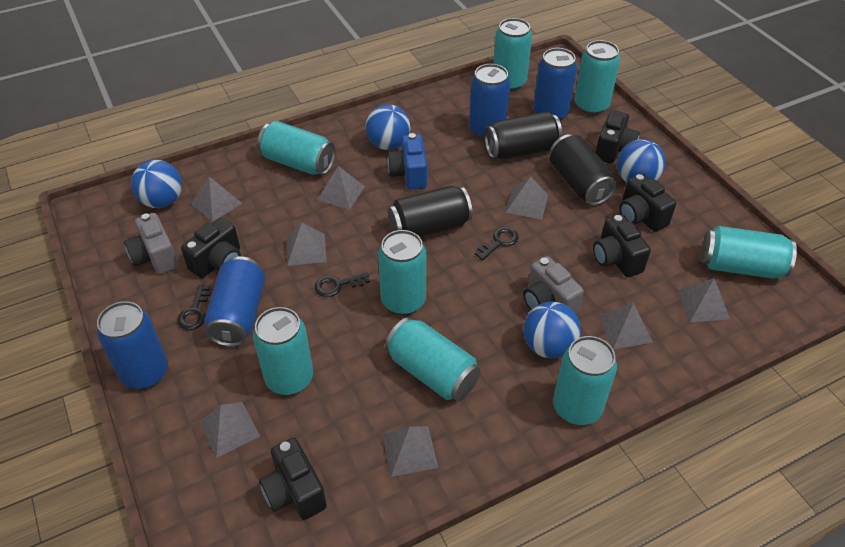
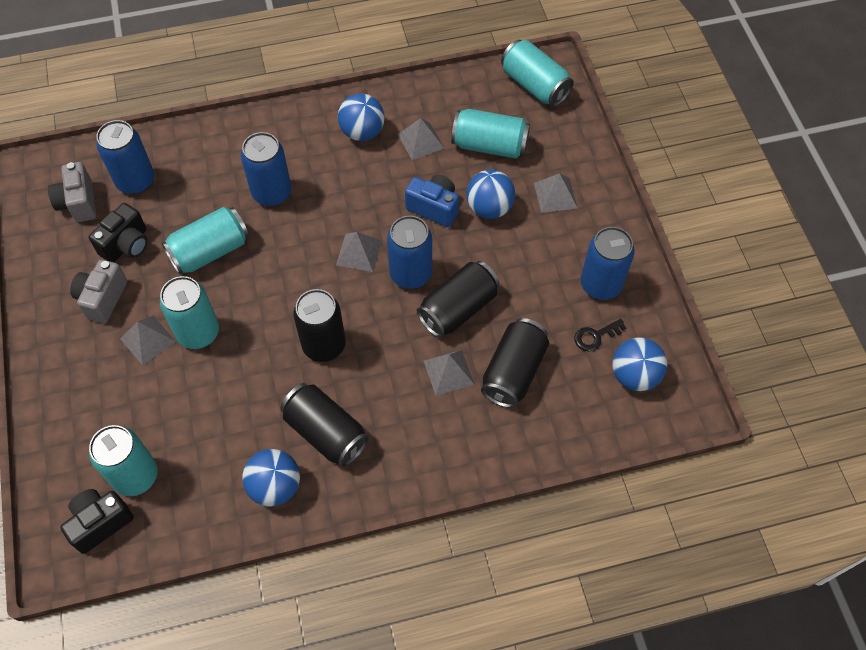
black camera: [181,218,241,278] [259,438,327,520] [593,215,651,277] [595,110,640,164] [619,174,676,232] = 5 -> [60,489,134,554] [89,203,148,262] = 2
black can: [388,186,473,238] [484,112,562,160] [550,134,617,206] = 3 -> [280,383,369,467] [293,289,346,362] [417,261,500,338] [481,318,549,408] = 4
black key: [177,284,211,330] [314,272,370,297] [475,227,519,261] = 3 -> [574,319,626,351] = 1
grey pyramid: [191,176,242,222] [199,402,260,458] [286,223,327,266] [317,166,365,210] [383,426,438,477] [505,176,548,220] [598,303,653,350] [677,278,730,323] = 8 -> [121,316,176,366] [336,232,382,272] [398,118,444,160] [424,350,475,396] [534,173,577,213] = 5
turquoise can: [253,307,313,395] [257,121,336,175] [378,230,426,315] [385,317,480,401] [493,18,532,91] [553,336,617,425] [574,40,620,115] [701,226,797,279] = 8 -> [89,425,158,496] [160,276,219,349] [162,207,249,275] [451,109,530,159] [501,40,574,107] = 5

